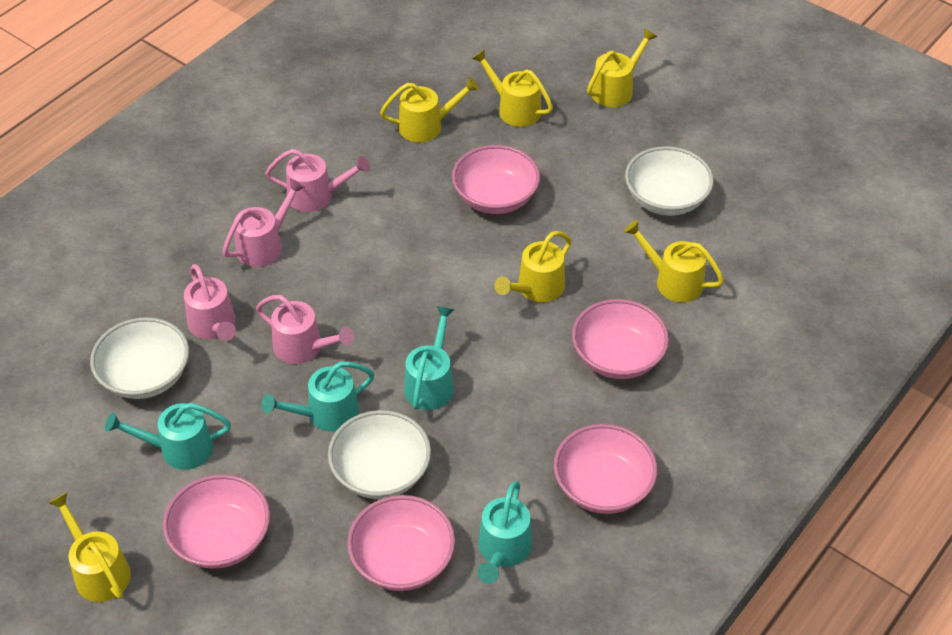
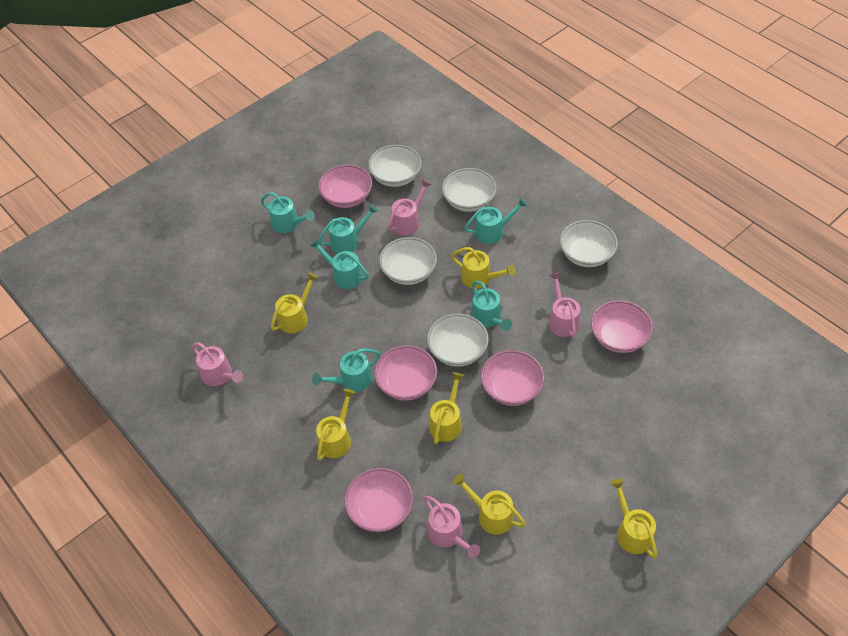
turquoise watering can: [105,403,231,470] [262,362,375,432] [404,306,455,410] [477,481,532,584] = 4 -> [261,192,315,233] [310,238,369,289] [312,348,381,392] [318,204,378,253] [464,197,528,244] [471,281,512,331] = 6
white bowl: [90,317,189,399] [328,410,431,499] [625,146,714,216] = 3 -> [368,145,422,187] [379,237,437,285] [427,314,489,367] [442,168,497,212] [560,220,618,267] = 5

